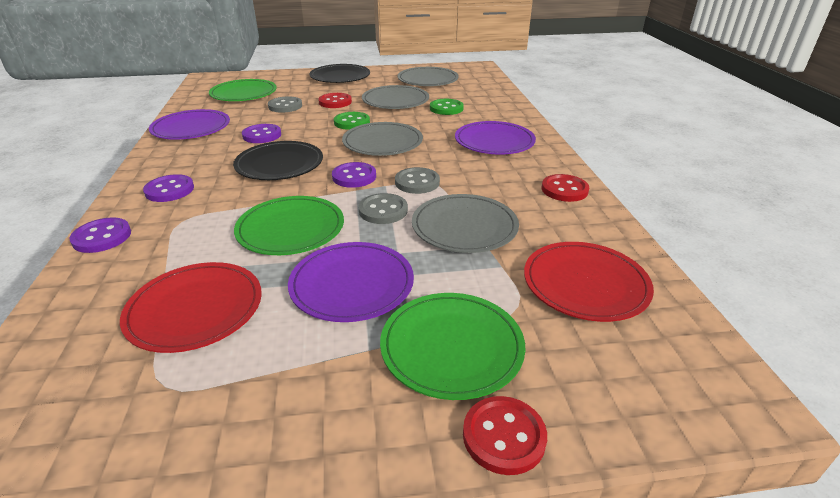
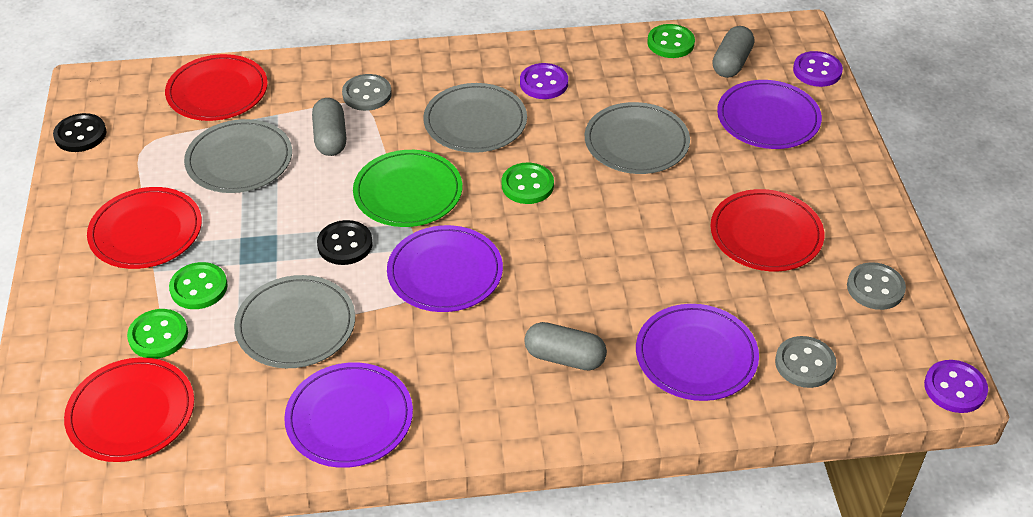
black button: none = 0 -> [53,113,107,152] [317,220,373,265] = 2
black plate: [233,141,323,180] [310,64,370,83] = 2 -> none = 0
green button: [334,112,370,130] [430,99,464,115] = 2 -> [127,309,188,359] [169,262,228,309] [502,163,554,204] [647,24,695,58] = 4
green plate: [209,79,277,101] [234,196,344,255] [380,293,525,400] = 3 -> [353,150,462,227] = 1
grey capsule: none = 0 -> [312,98,346,156] [524,322,607,371] [712,26,754,78] = 3
purple button: [69,217,131,253] [143,174,194,202] [242,124,281,143] [332,162,376,188] = 4 -> [520,63,568,99] [793,51,843,87] [924,360,988,413] = 3
purple plate: [149,109,230,140] [288,242,414,322] [455,121,536,155] = 3 -> [284,362,413,468] [387,225,503,312] [636,304,759,401] [717,80,822,149] = 4
red button: [318,93,352,108] [463,396,547,475] [542,174,589,202] = 3 -> none = 0
red plate: [120,262,262,353] [524,242,654,322] = 2 -> [64,357,194,462] [87,187,202,269] [165,54,268,121] [710,189,824,271] = 4

